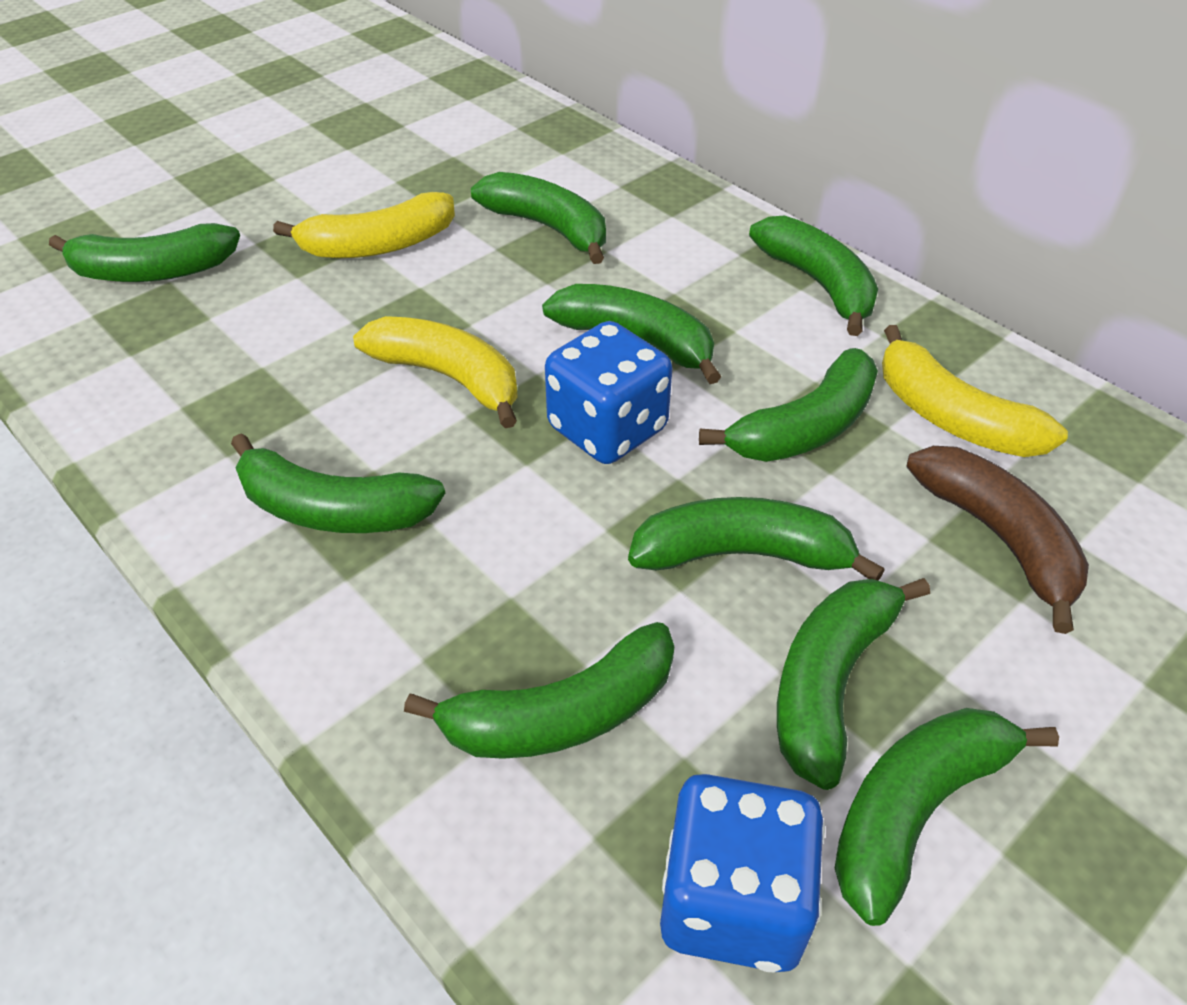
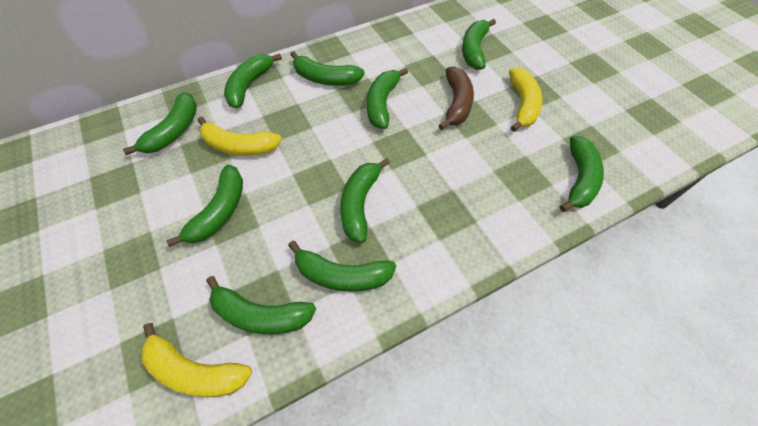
blue dice: [545,321,672,464] [660,774,825,972] = 2 -> none = 0

